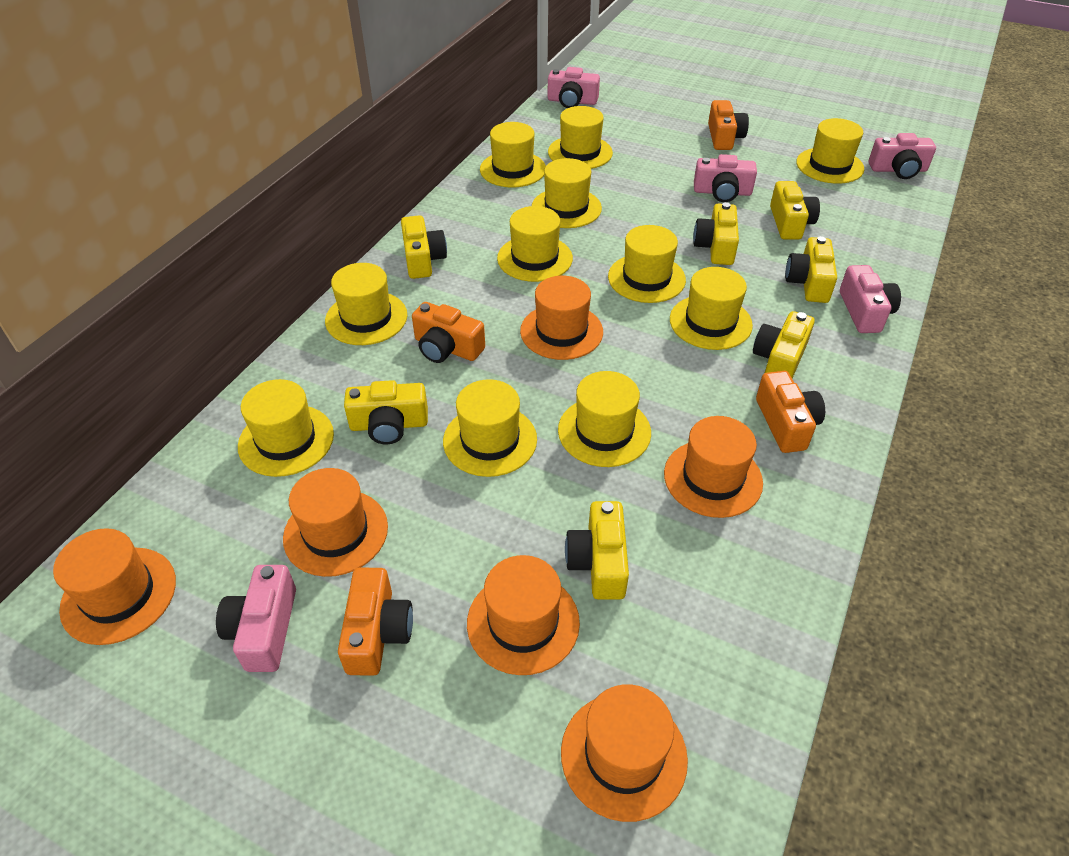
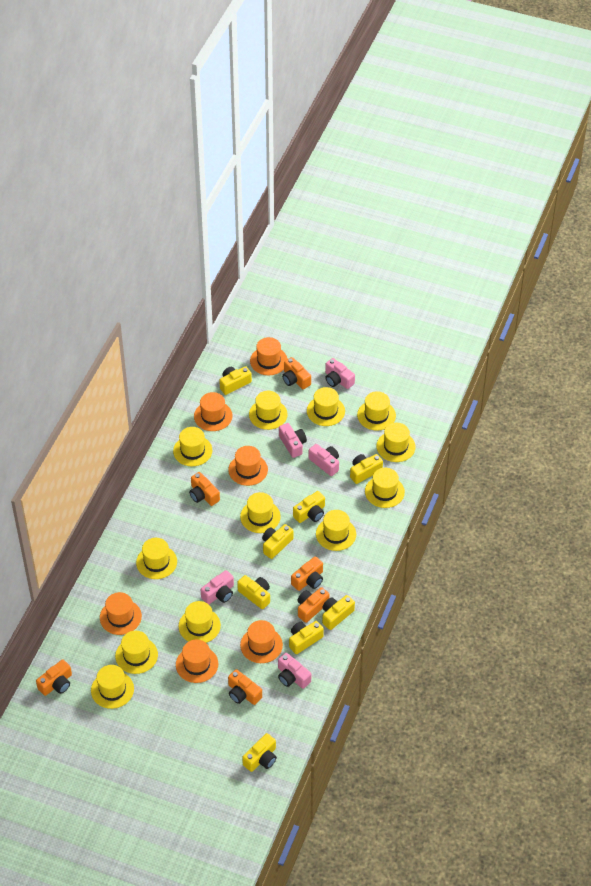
orange camera: [338,567,413,676] [412,302,485,363] [708,100,749,150] [756,371,825,453] = 4 -> [36,659,72,696] [189,472,220,506] [228,669,262,705] [282,357,311,389] [291,556,323,591] [297,587,330,623] = 6
yellow camera: [344,380,428,444] [401,215,447,279] [565,501,629,600] [693,202,739,265] [753,311,815,378] [770,181,820,239] [785,236,837,303] = 7 -> [219,366,252,395] [237,575,270,609] [242,733,277,772] [262,524,293,559] [289,621,324,654] [293,491,325,523] [322,595,355,630] [350,454,383,484] = 8
yellow hat: [238,379,334,477] [325,263,407,345] [443,379,537,477] [480,122,546,187] [497,206,573,282] [532,158,602,228] [548,106,613,169] [558,371,651,467] [608,225,686,303] [670,267,753,350] [796,118,864,184] = 11 -> [91,665,134,709] [115,631,158,674] [136,538,177,579] [173,427,212,466] [179,601,221,643] [240,492,281,533] [249,391,288,430] [307,387,345,426] [316,510,356,551] [357,391,396,431] [365,468,405,508] [376,423,416,462] = 12

